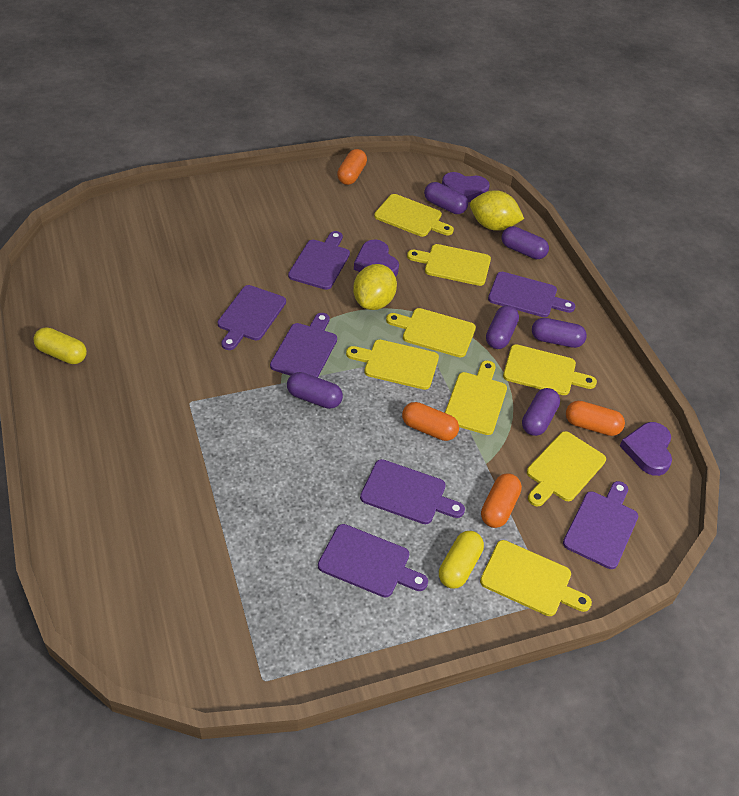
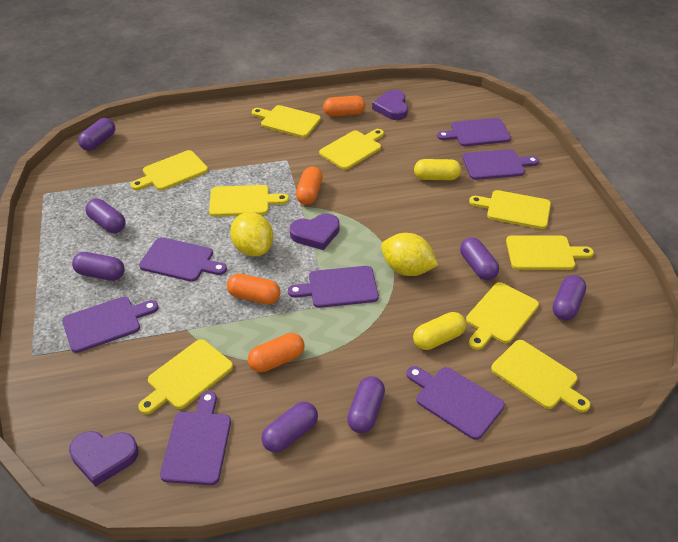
purple capsule: [287,372,343,409] [424,182,468,214] [486,305,519,349] [502,226,549,259] [522,388,560,436] [532,318,587,348] = 6 -> [72,252,125,281] [78,118,115,151] [85,199,126,233] [261,402,318,453] [347,376,385,433] [460,237,499,280] [552,275,586,320] = 7
yellow cutting board: [346,340,439,390] [374,194,454,237] [386,308,476,358] [407,244,491,286] [445,361,507,435] [480,540,592,616] [503,344,597,395] [527,431,606,507] = 8 -> [131,150,208,191] [138,339,233,415] [209,185,289,217] [252,105,321,138] [319,129,384,170] [466,282,539,350] [469,190,551,229] [491,340,591,412] [506,235,594,270] = 9

